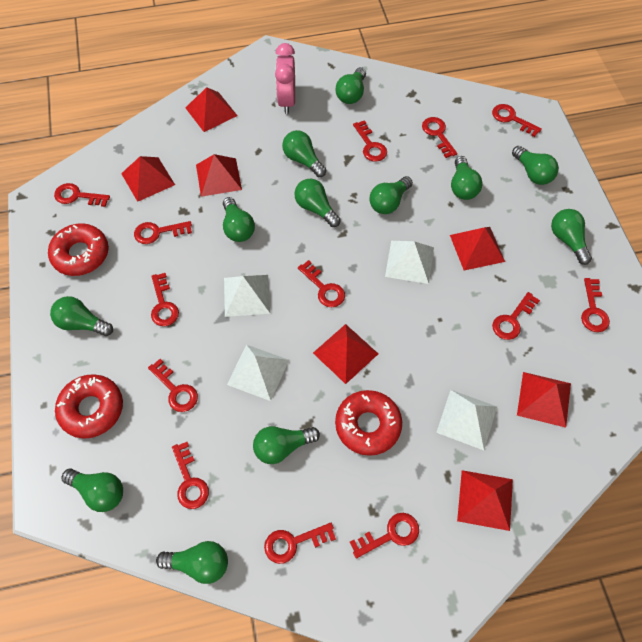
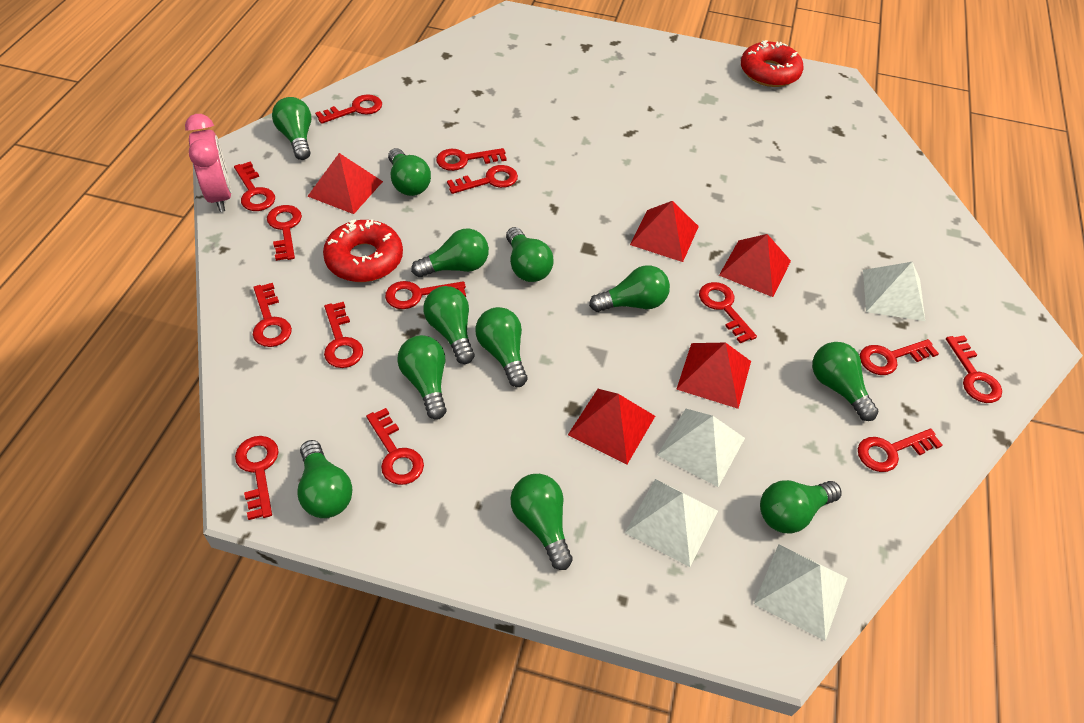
red donut: [48,223,109,276] [55,374,123,439] [335,390,402,456] = 3 -> [323,219,403,282] [741,40,804,87] = 2
red key: [54,183,110,207] [134,221,192,244] [148,359,198,412] [151,273,179,326] [172,442,209,509] [264,523,336,564] [298,260,345,307] [350,513,419,558] [353,120,387,162] [422,117,457,158] [492,104,542,137] [492,292,540,340] [581,278,610,332] = 13 -> [234,161,275,211] [235,436,279,520] [253,283,292,347] [267,205,302,261] [315,94,382,124] [324,302,363,368] [366,408,424,485] [385,281,466,309] [436,148,507,171] [447,165,518,194] [699,282,757,343] [858,428,942,472] [860,339,939,375] [946,336,1002,403] = 14
red pyramid: [121,156,175,202] [185,87,238,132] [196,154,242,197] [313,324,378,384] [450,227,505,271] [457,470,513,531] [517,372,571,428] = 7 -> [308,153,383,214] [568,389,655,464] [630,201,699,262] [676,343,751,409] [719,234,791,297] = 5

